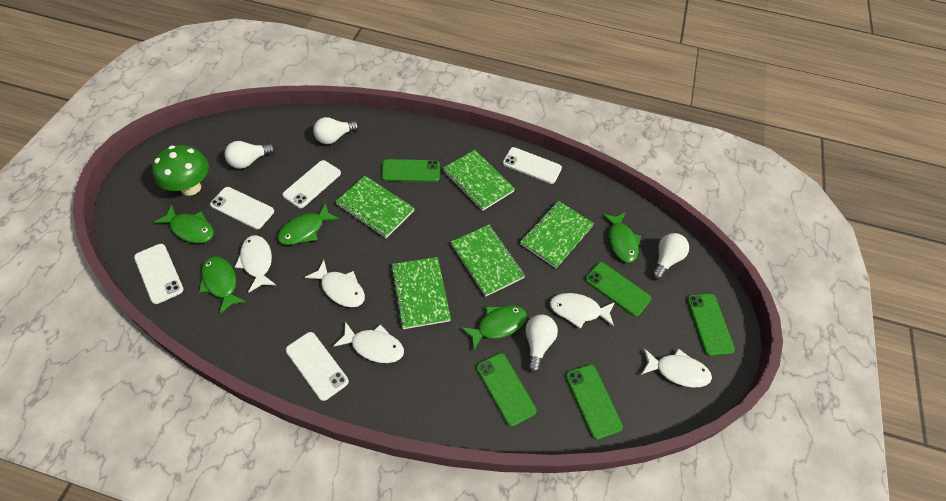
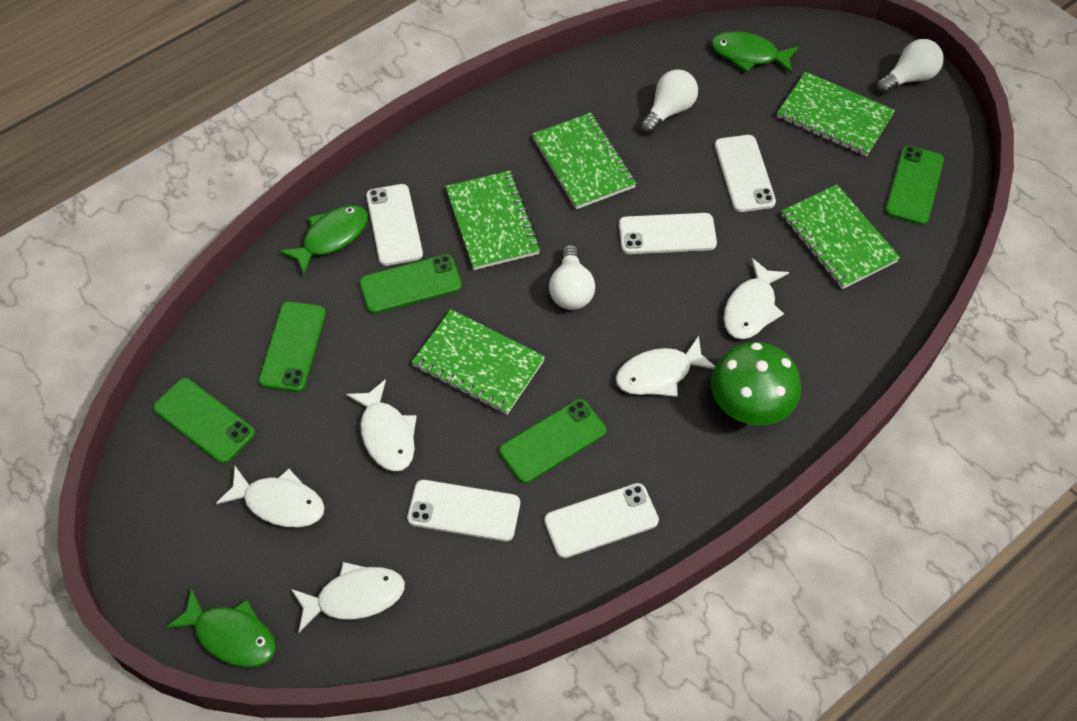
green fish: [153,205,214,243] [199,256,247,315] [277,203,339,245] [461,305,527,350] [602,212,641,263] = 5 -> [165,588,276,668] [279,205,368,275] [711,31,799,74] = 3
white light bulb: [224,141,275,169] [313,117,359,144] [525,314,558,373] [652,233,689,279] = 4 -> [549,245,595,310] [640,69,698,134] [876,39,943,94] = 3

